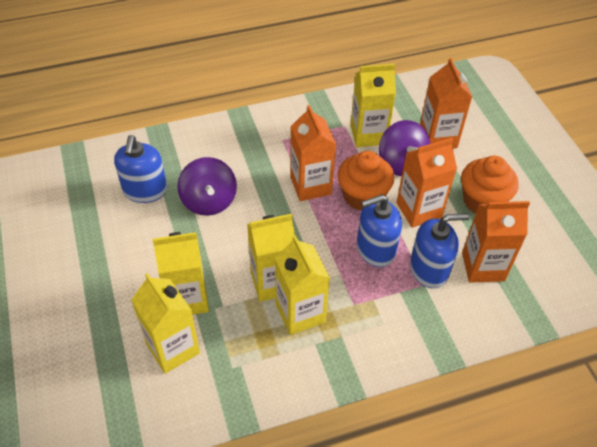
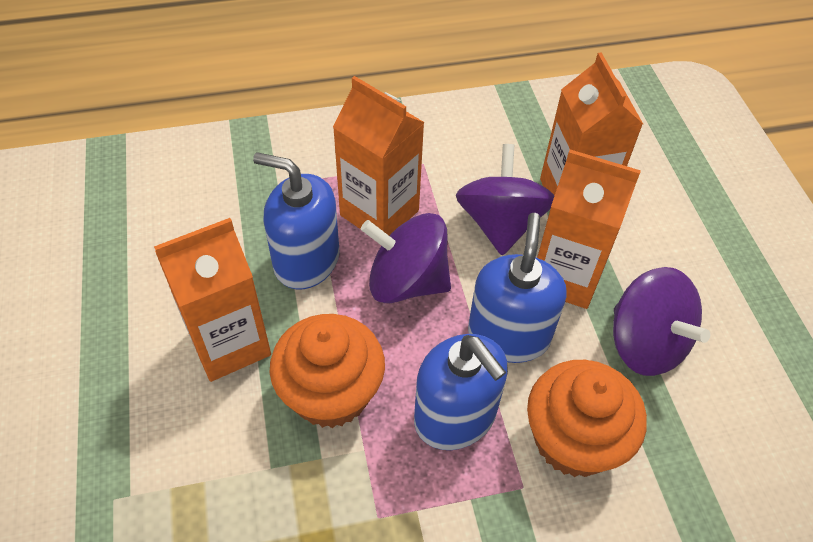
purple spinning top: [177,157,237,216] [379,120,430,176] = 2 -> [361,213,451,303] [456,144,554,255] [613,267,710,376] = 3
yellow carton: [131,273,200,374] [153,232,209,315] [247,213,295,302] [275,235,330,335] [350,64,396,147] = 5 -> none = 0

